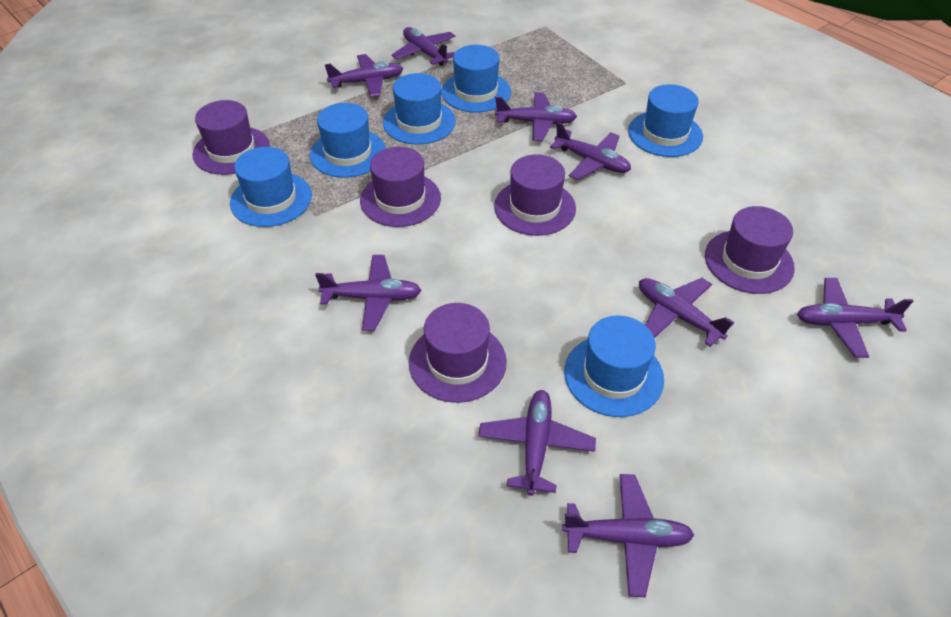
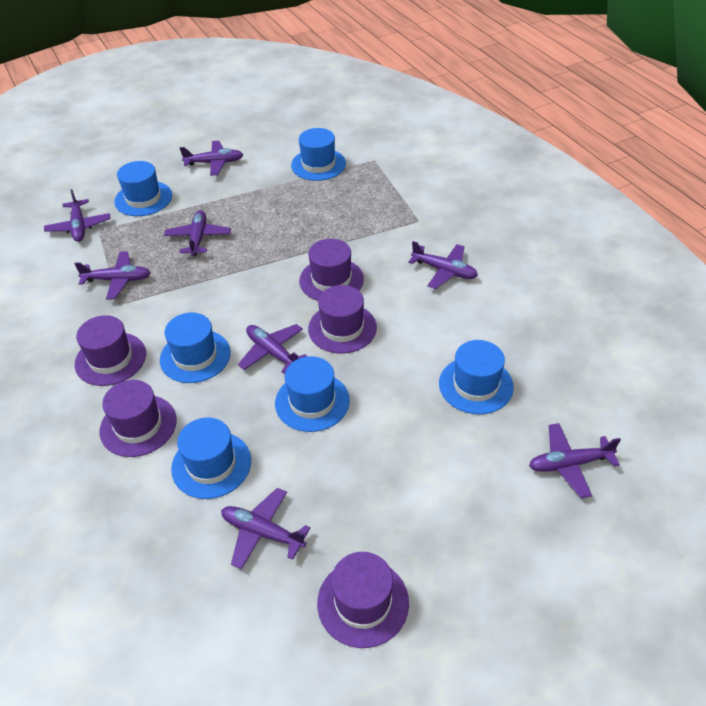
purple plane: [315,255,422,330] [325,54,403,97] [391,27,456,66] [478,390,596,496] [495,92,577,141] [550,122,631,180] [562,474,694,597] [639,278,734,347] [797,278,913,358] = 9 -> [44,189,111,242] [74,251,150,300] [164,210,231,256] [180,141,243,176] [221,488,310,569] [238,324,308,375] [408,241,478,289] [529,423,621,498] = 8

